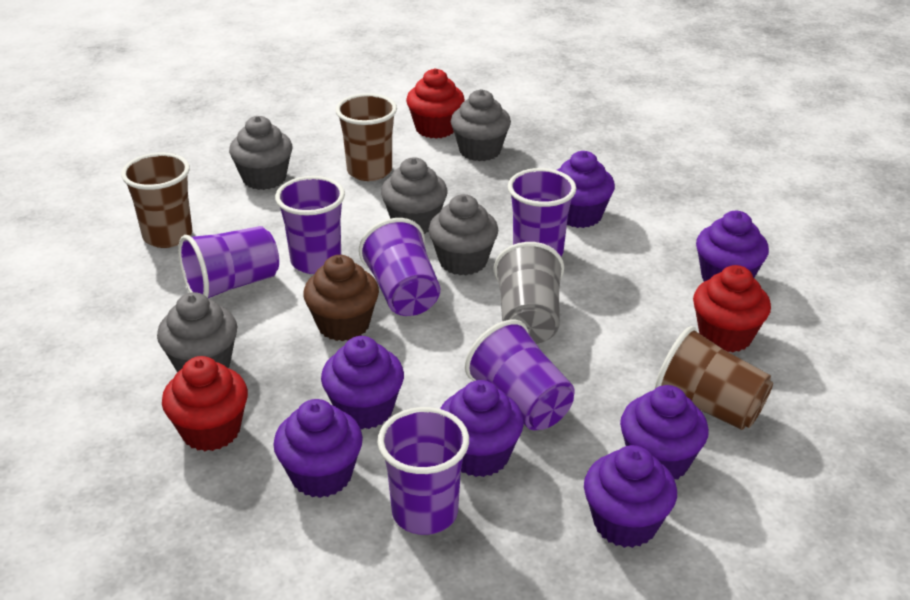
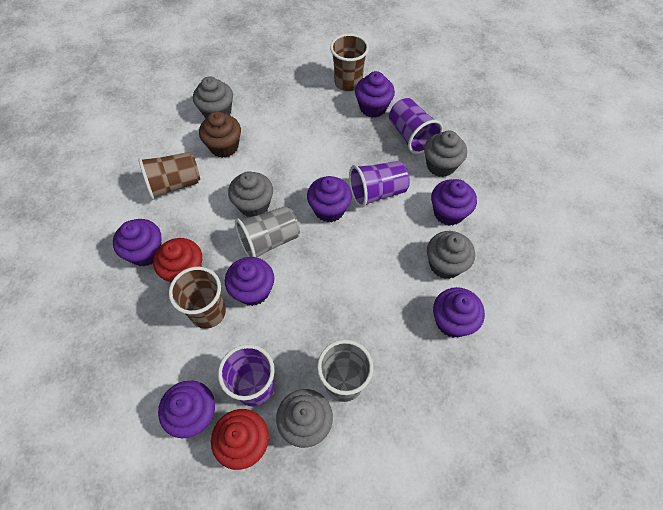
grey cup: [494,242,564,344] = 1 -> [235,206,300,257] [317,340,373,402] = 2
purple cup: [178,226,279,298] [275,176,345,274] [359,218,440,316] [377,407,469,535] [465,320,575,430] [508,168,576,256] = 6 -> [218,344,275,407] [349,161,410,208] [389,98,443,154] = 3
red cupcake: [162,356,248,451] [406,68,465,138] [693,265,771,353] = 3 -> [153,238,202,282] [211,409,269,470] = 2

